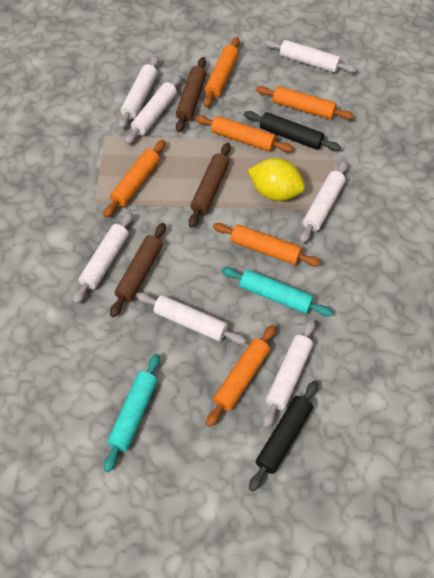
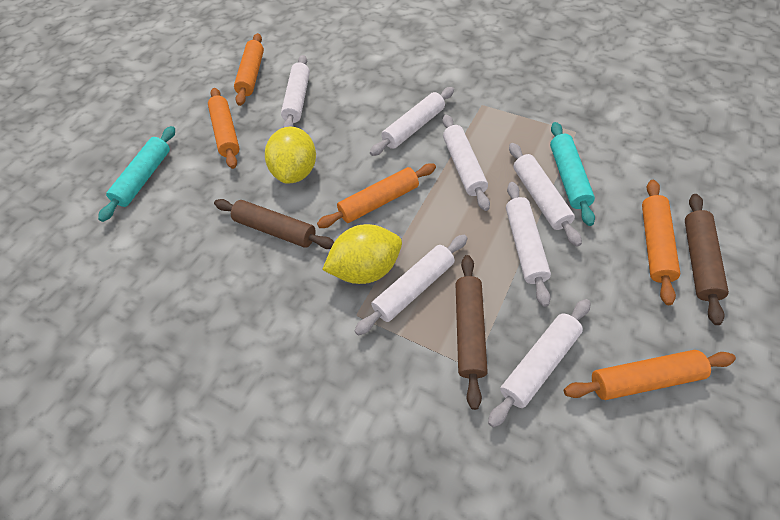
black rolling pin: [244,111,341,151] [249,380,318,492] = 2 -> none = 0
orange rolling pin: [103,140,165,218] [195,115,293,152] [203,37,240,107] [206,325,276,427] [213,223,321,266] [256,86,354,120] = 6 -> [208,88,240,169] [234,33,264,106] [317,163,436,228] [564,350,736,400] [642,180,680,305] = 5
yellow lemon: [248,158,305,201] = 1 -> [265,127,316,184] [322,224,402,284] = 2

